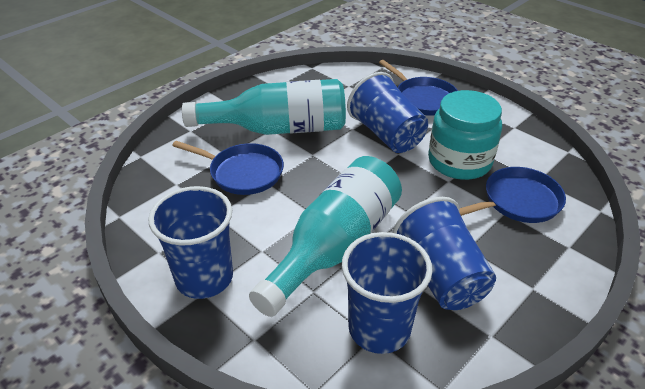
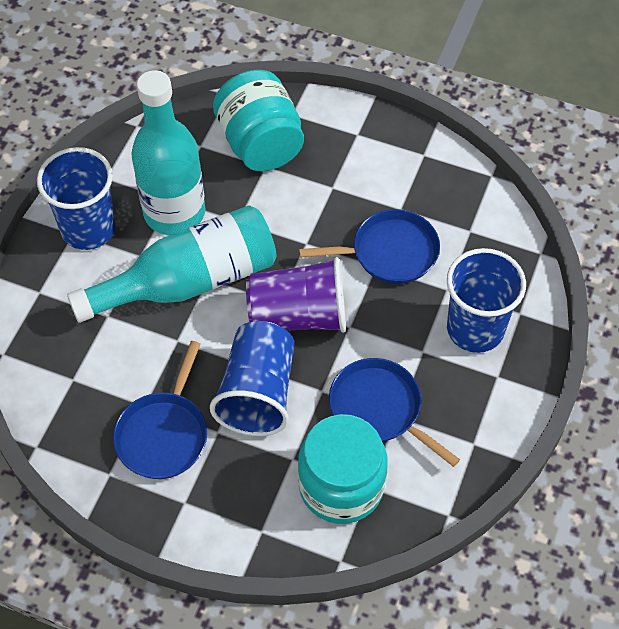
blue cup: [148,186,233,299] [342,232,432,354] [347,72,428,153] [393,197,496,310] = 4 -> [37,147,116,250] [210,321,294,436] [447,248,526,353] = 3
purple cup: none = 0 -> [246,257,346,333] = 1
turquoise jar: [428,90,502,180] = 1 -> [213,70,304,171] [298,414,388,524] = 2

